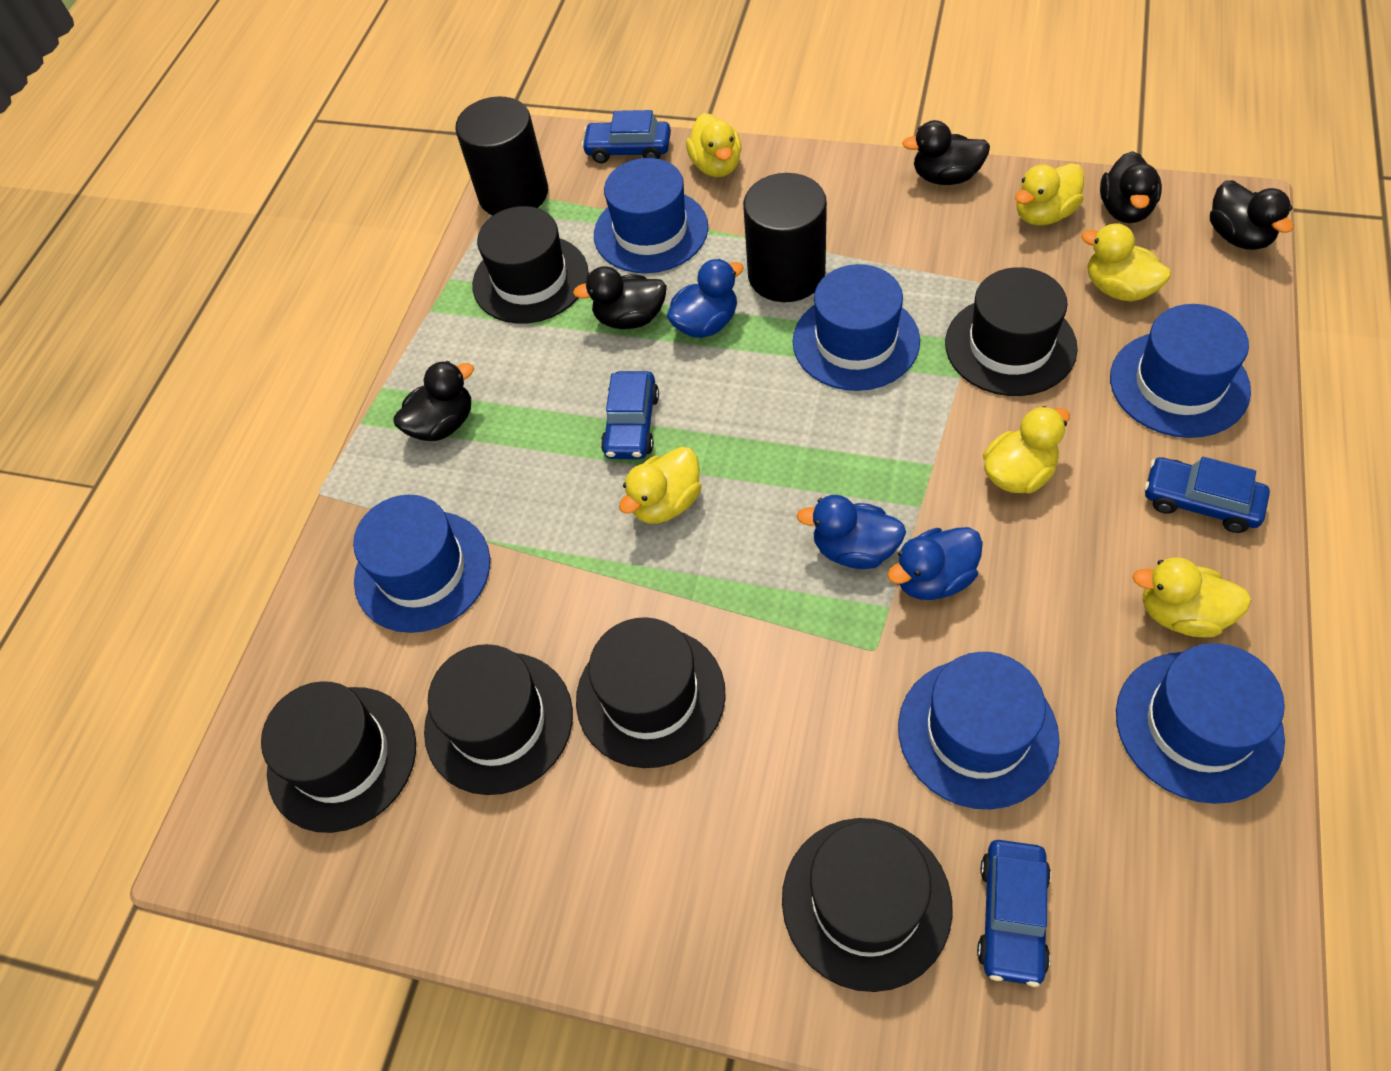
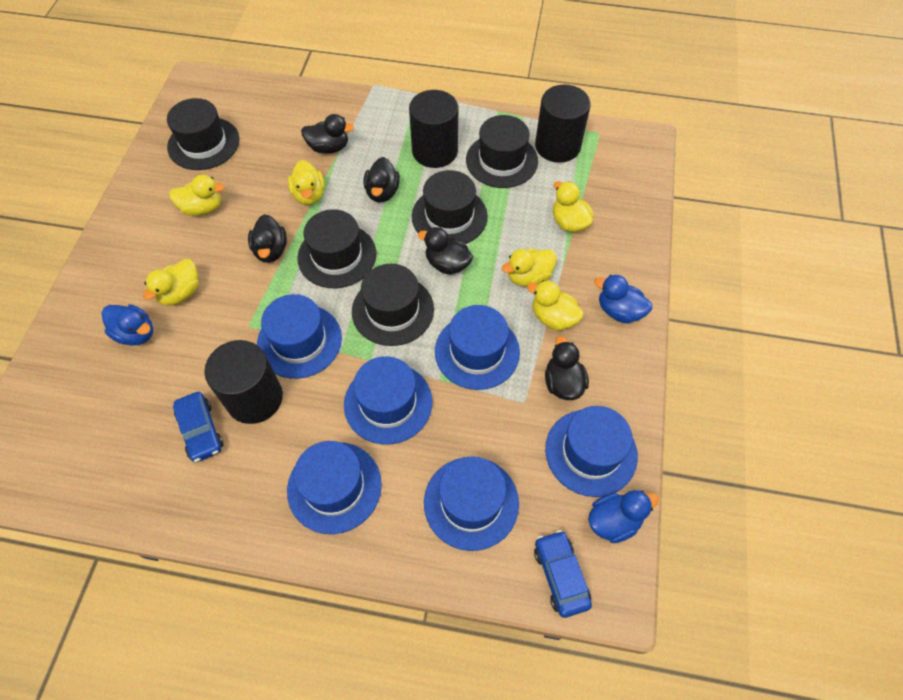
black cylinder: [455,97,548,215] [743,173,827,302] = 2 -> [204,340,283,424] [409,90,458,168] [535,85,591,163] = 3
black hat: [261,681,416,833] [424,644,573,795] [472,206,588,324] [576,617,726,768] [782,818,953,992] [945,267,1078,396] = 6 -> [167,98,240,170] [297,209,377,288] [352,264,434,346] [412,170,488,244] [466,115,538,188] = 5
blue car: [581,110,671,163] [601,371,659,459] [977,840,1051,987] [1144,457,1270,533] = 4 -> [173,392,223,463] [534,530,592,618] = 2

